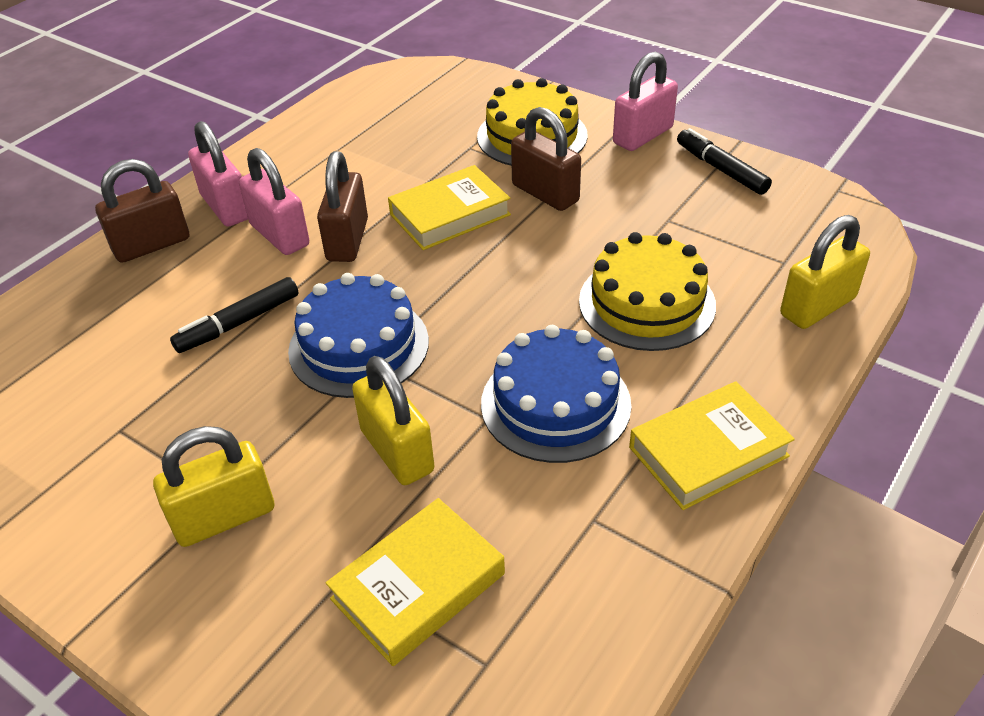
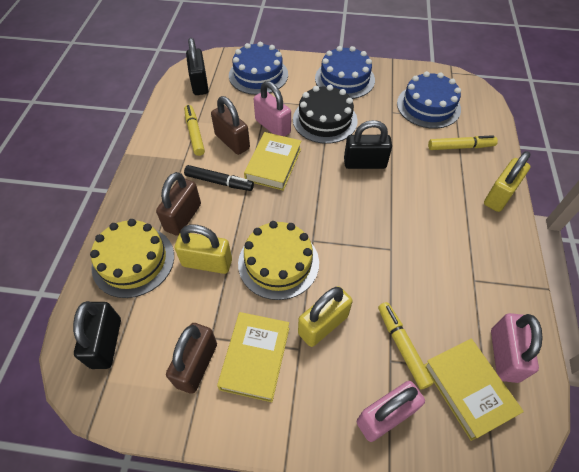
black cake: none = 0 -> [293,85,358,144] = 1
black marker: [170,277,299,353] [677,128,772,195] = 2 -> [184,165,254,191] = 1
black padlock: none = 0 -> [73,301,121,369] [186,38,209,95] [344,120,392,169] = 3
blue cake: [288,273,429,398] [481,325,631,463] = 2 -> [229,42,288,95] [315,46,375,99] [397,71,461,129] = 3
yellow marker: none = 0 -> [184,105,205,156] [378,302,433,389] [428,135,498,150] = 3

